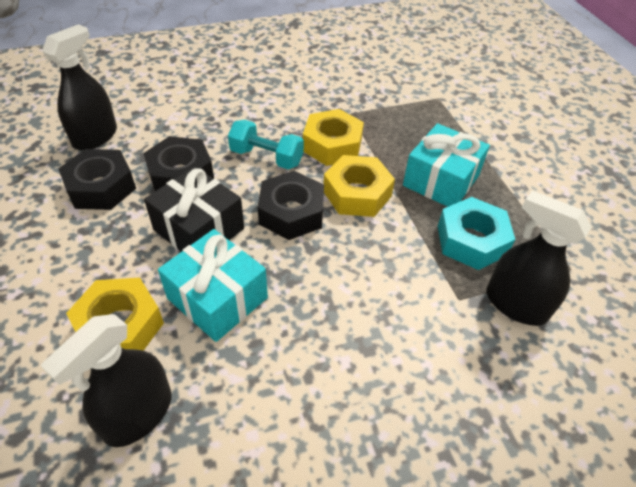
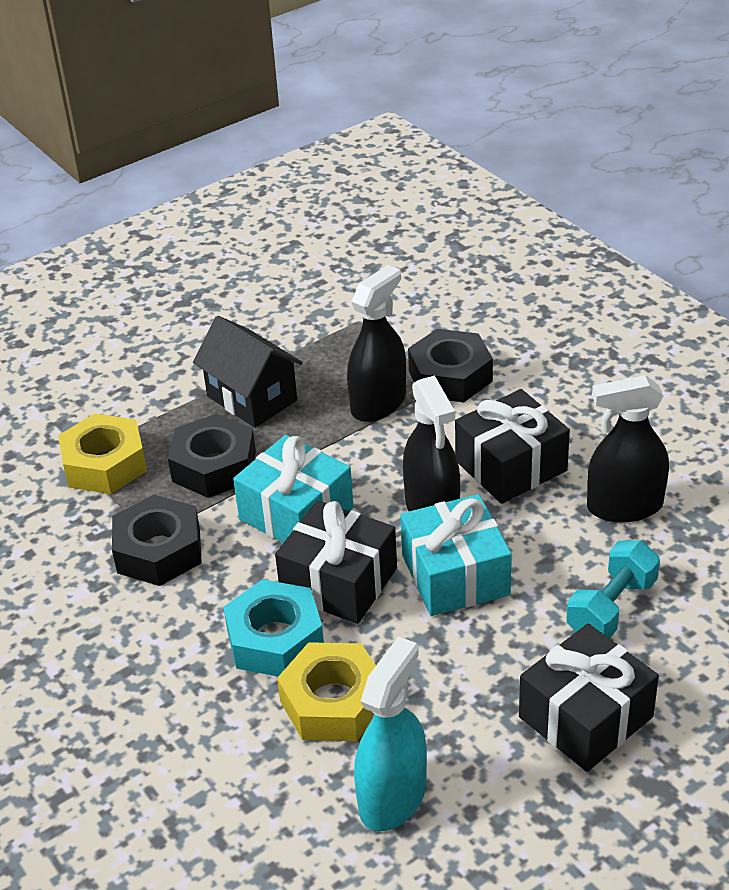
black gift: [144,166,244,252] = 1 -> [275,500,397,624] [455,389,570,504] [519,624,659,772] = 3
black house: none = 0 -> [193,316,303,428] = 1
turquoise spray bottle: none = 0 -> [354,636,427,831] = 1
yellow nut: [66,278,164,351] [303,109,364,166] [324,155,395,217] = 3 -> [58,413,147,494] [277,642,376,741] = 2

